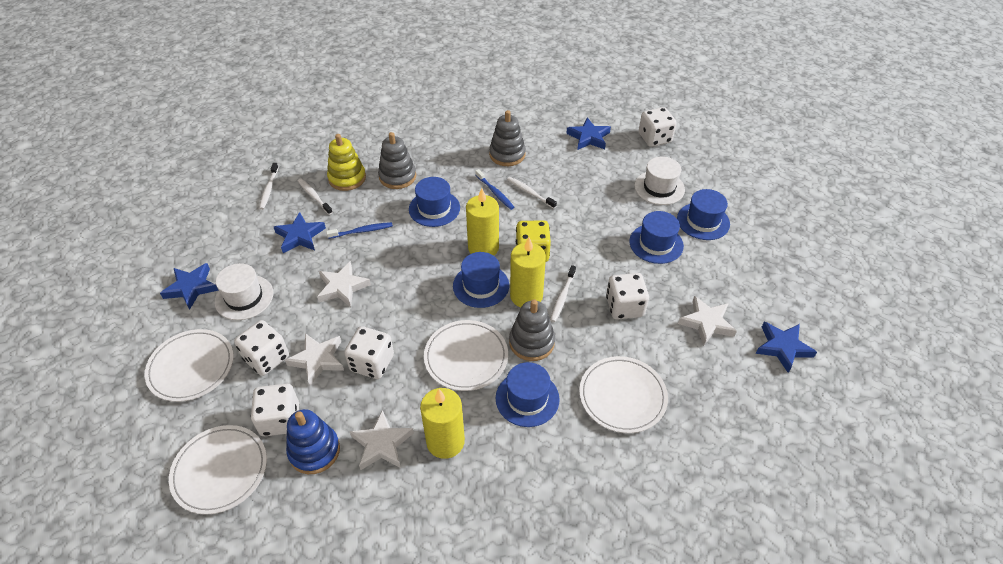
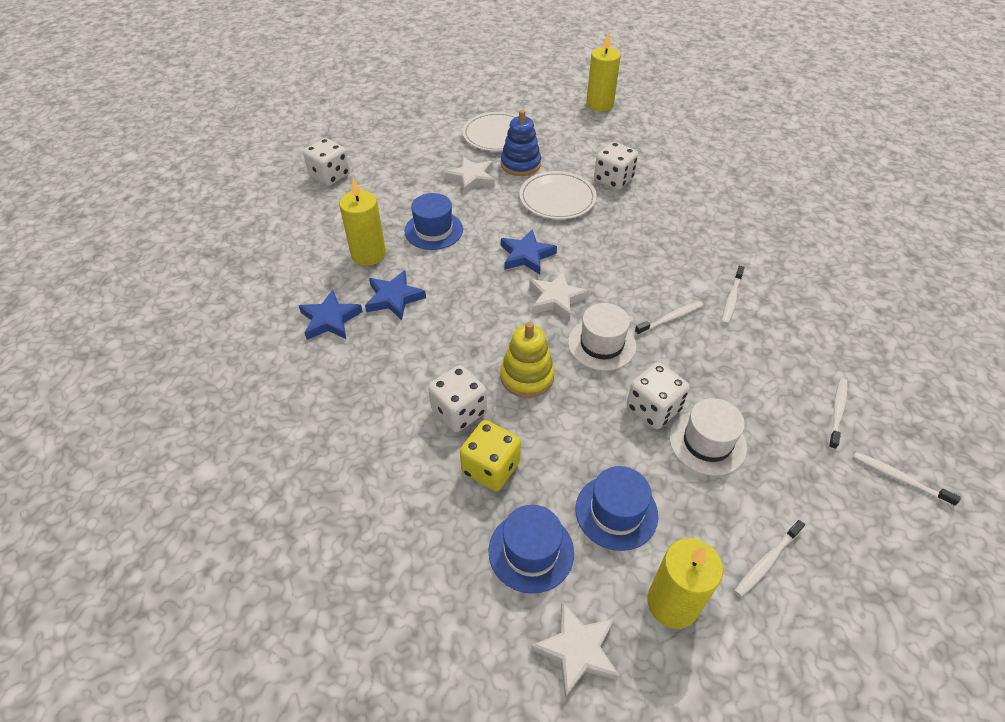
blue hat: [409,177,460,227] [453,252,509,308] [496,362,560,427] [629,211,684,264] [677,189,730,240] = 5 -> [405,193,463,250] [488,505,574,594] [576,466,658,551] = 3
blue star: [160,263,219,310] [274,212,326,253] [566,118,611,150] [755,322,817,373] = 4 -> [299,289,363,340] [365,270,426,320] [501,229,557,274] = 3
blue toothbrush: [326,222,393,239] [475,169,514,210] = 2 -> none = 0
grey stacking toy: [378,132,416,189] [489,110,526,166] [509,299,555,361] = 3 -> none = 0
white dice: [234,320,289,376] [251,383,299,436] [344,326,394,379] [606,273,649,320] [639,107,677,147] = 5 -> [303,138,350,186] [428,365,487,432] [594,142,638,190] [627,362,690,429] = 4
white plate: [144,329,234,402] [169,425,267,515] [424,320,508,391] [579,356,668,433] = 4 -> [462,112,518,151] [519,171,597,219] = 2
white star: [285,333,344,386] [317,261,371,307] [349,410,414,470] [678,296,737,346] = 4 -> [445,157,495,194] [529,271,589,321] [531,601,620,698] = 3
white toothbrush: [259,163,279,210] [298,178,333,215] [507,177,557,209] [550,265,576,322] = 4 -> [635,301,703,335] [722,266,745,325] [734,520,805,597] [828,378,848,450] [853,452,961,507] = 5

